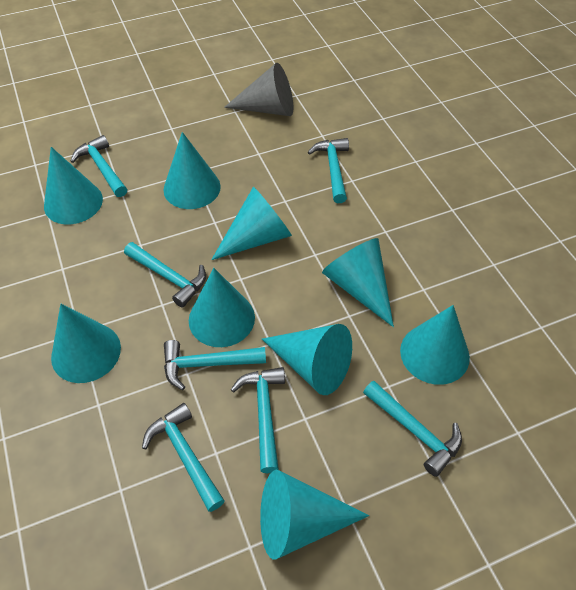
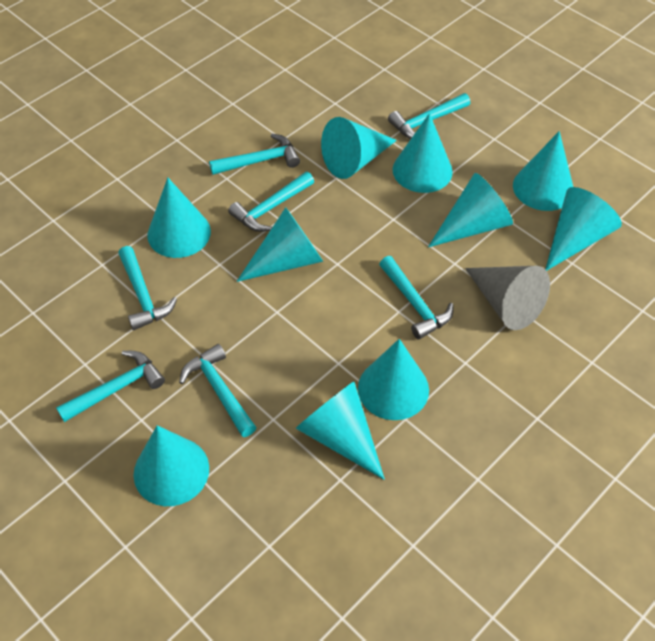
turquoise cone: [44,147,103,224] [51,304,121,383] [163,132,221,209] [189,268,255,347] [211,187,292,260] [260,470,369,559] [262,324,352,395] [322,238,394,327] [400,305,470,385] = 9 -> [134,425,209,506] [147,178,211,258] [236,207,323,282] [296,381,385,480] [321,117,397,179] [358,339,429,420] [392,113,453,193] [428,173,513,247] [513,131,573,211] [545,187,622,271] = 10

